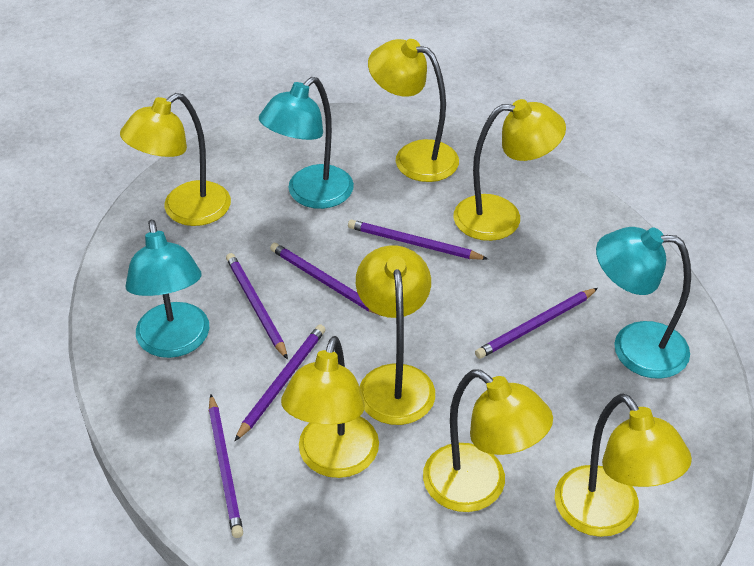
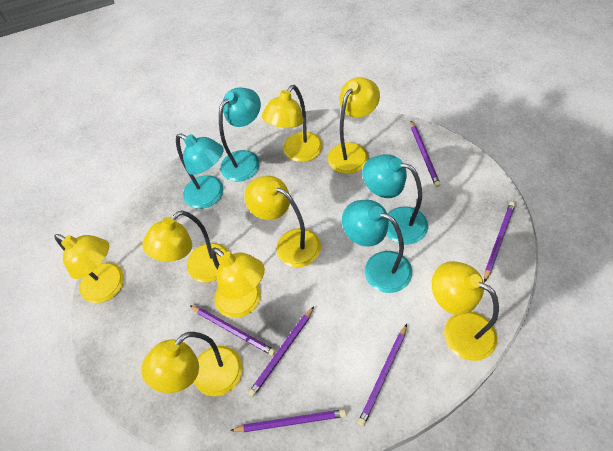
turquoise lamp: [125,220,210,358] [259,77,354,209] [596,227,691,379] = 3 -> [176,133,224,209] [219,87,261,182] [342,200,412,293] [362,154,428,245] = 4
yellow lamp: [120,93,231,226] [281,336,379,478] [356,245,435,425] [368,39,459,182] [423,369,553,512] [453,99,566,241] [555,394,692,537] = 7 -> [54,234,124,303] [141,332,243,396] [142,210,229,282] [211,247,265,318] [244,176,321,267] [262,85,323,162] [328,77,380,174] [432,261,499,361] = 8

